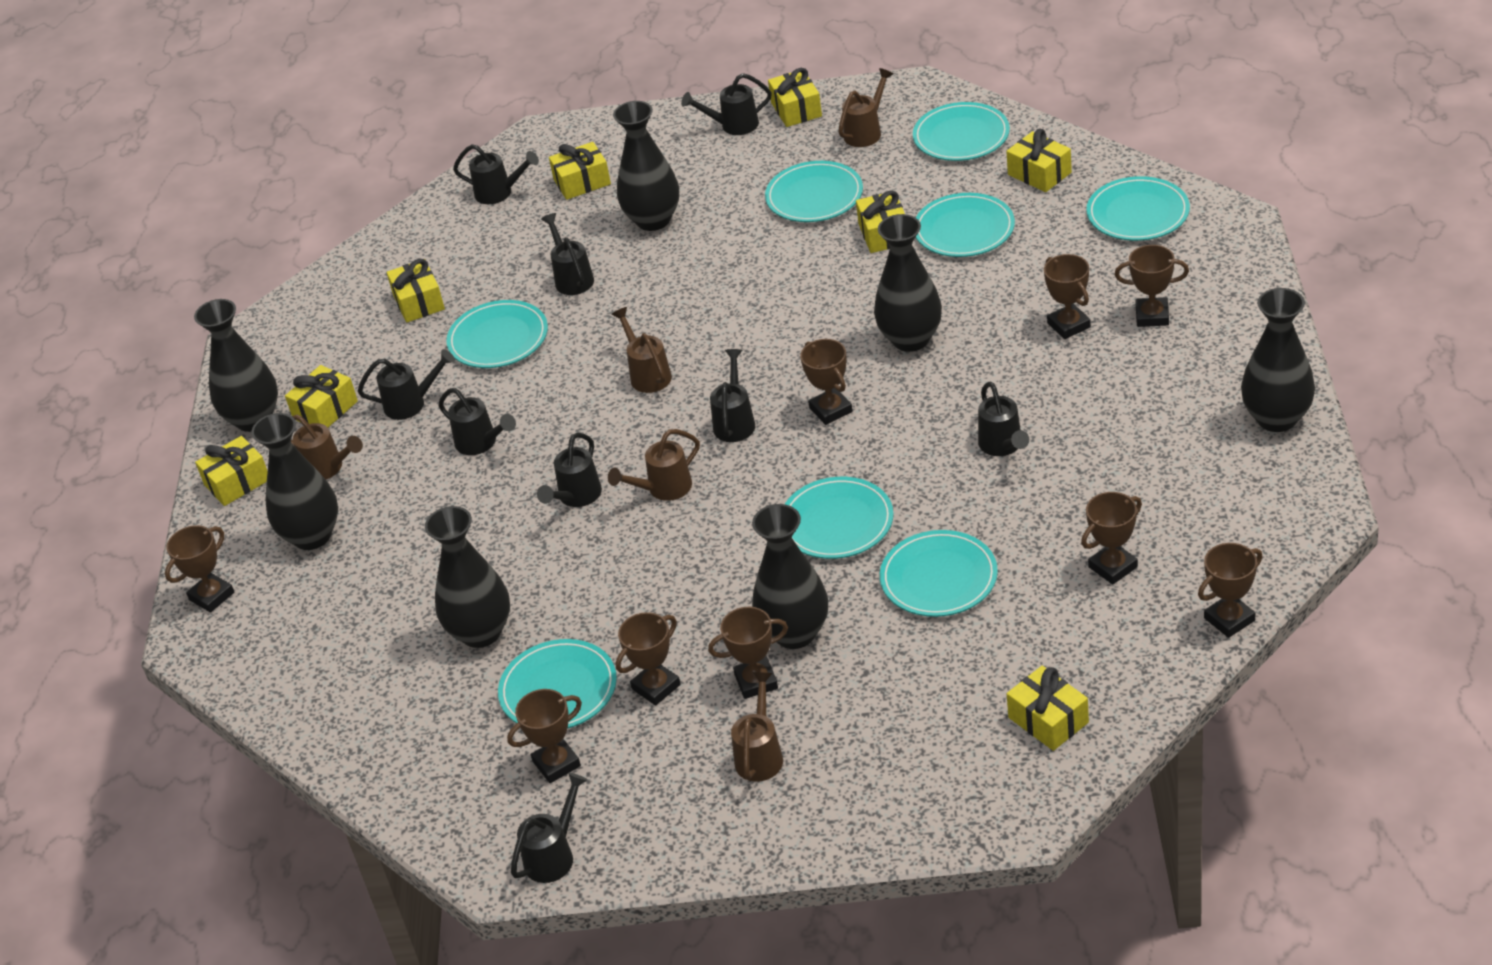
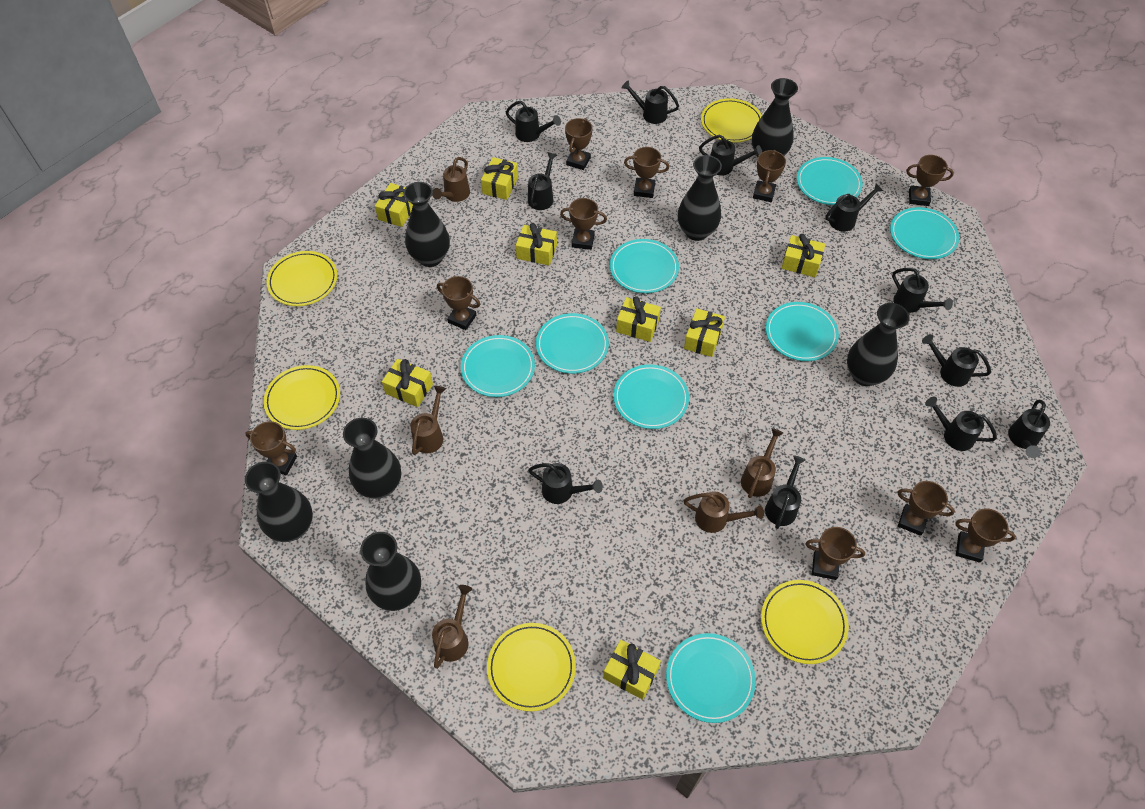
black watering can: [358,349,455,420] [438,388,516,455] [453,144,539,204] [511,773,588,883] [537,433,602,507] [541,213,594,295] [681,73,772,135] [710,349,755,442] [978,382,1029,456] = 9 -> [506,101,561,142] [528,152,557,210] [528,463,603,504] [622,80,679,124] [699,134,762,176] [765,455,806,529] [825,183,883,232] [892,268,953,313] [922,334,991,387] [925,397,997,451] [1008,400,1050,458] = 11
brown trophy: [165,525,234,613] [507,689,582,783] [616,612,681,705] [708,607,788,699] [800,339,852,425] [1044,254,1091,339] [1081,492,1142,584] [1115,245,1189,327] [1198,543,1262,638] = 9 -> [245,421,297,475] [437,276,481,330] [560,198,607,250] [565,118,593,170] [624,147,669,198] [753,150,786,202] [806,527,865,580] [897,481,955,536] [906,155,954,206] [955,508,1016,563] = 10
yellow plate: none = 0 -> [263,365,340,430] [267,251,337,306] [487,623,576,711] [701,98,762,143] [761,580,849,664] = 5

